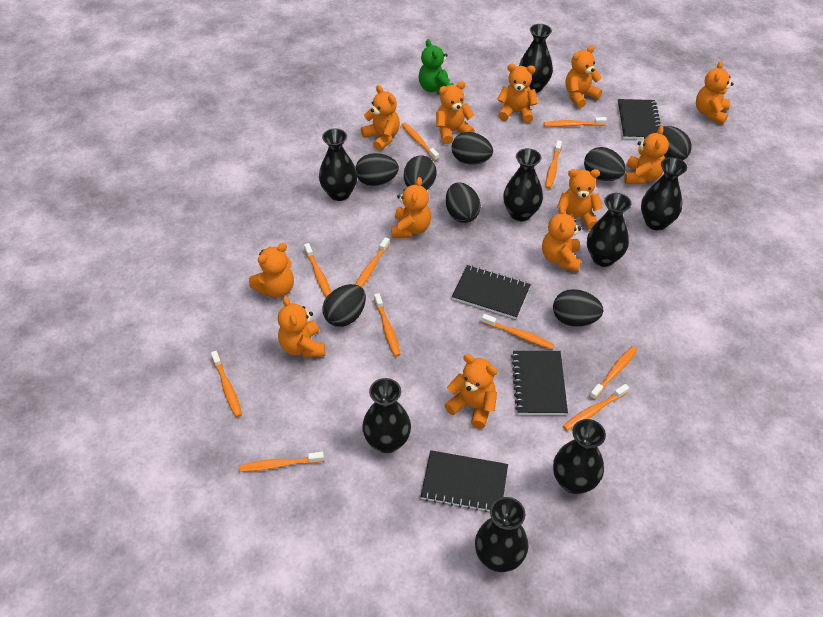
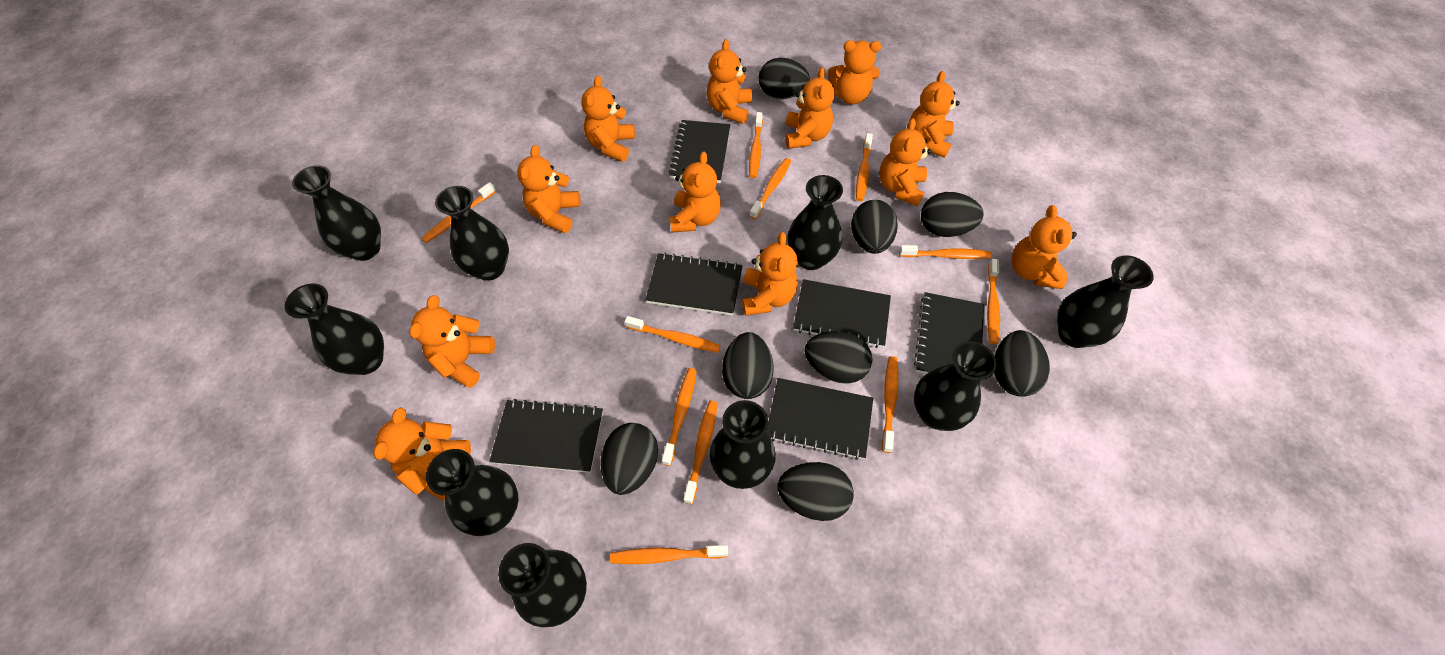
black notebook: [421,450,508,512] [452,265,531,319] [511,351,568,415] [617,99,661,139] = 4 -> [489,399,603,473] [645,253,743,315] [668,120,730,183] [767,378,873,460] [793,279,891,348] [914,292,984,383] = 6
black vase: [319,128,358,201] [362,378,411,453] [475,497,528,572] [503,148,543,221] [519,24,553,93] [553,419,606,494] [587,193,632,267] [641,157,687,230] = 8 -> [285,283,384,375] [292,165,381,261] [426,449,518,536] [435,186,509,281] [498,543,587,627] [710,400,776,489] [788,175,843,270] [914,341,997,431] [1057,255,1154,348] = 9
green teddy bear: [419,39,454,94] = 1 -> none = 0

